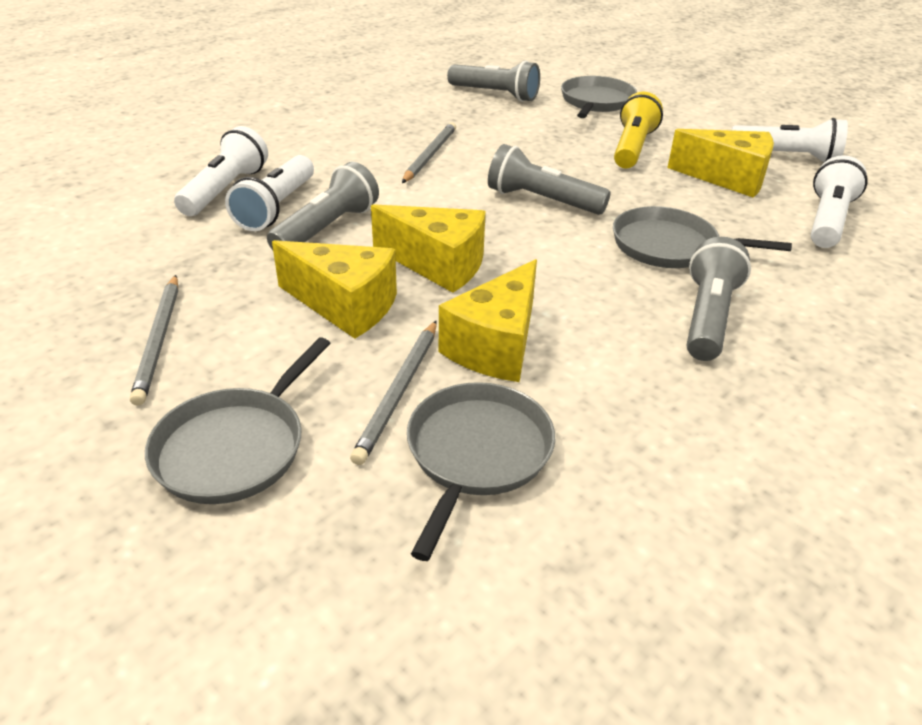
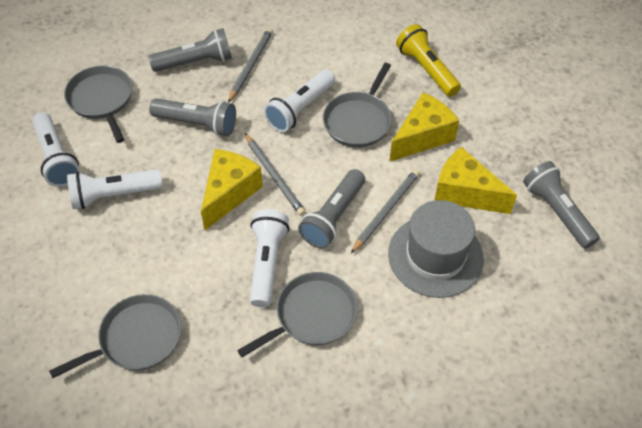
grey hat: none = 0 -> [388,200,484,298] = 1
yellow cheese: [272,240,397,339] [371,204,486,293] [439,259,537,382] [667,129,774,198] = 4 -> [201,149,263,230] [389,92,459,162] [435,147,517,214] = 3

